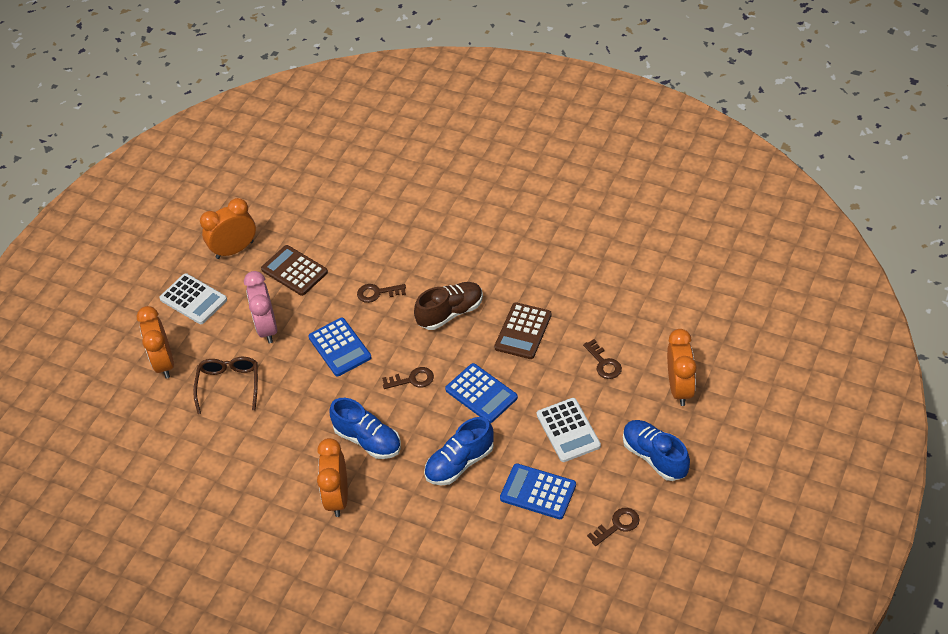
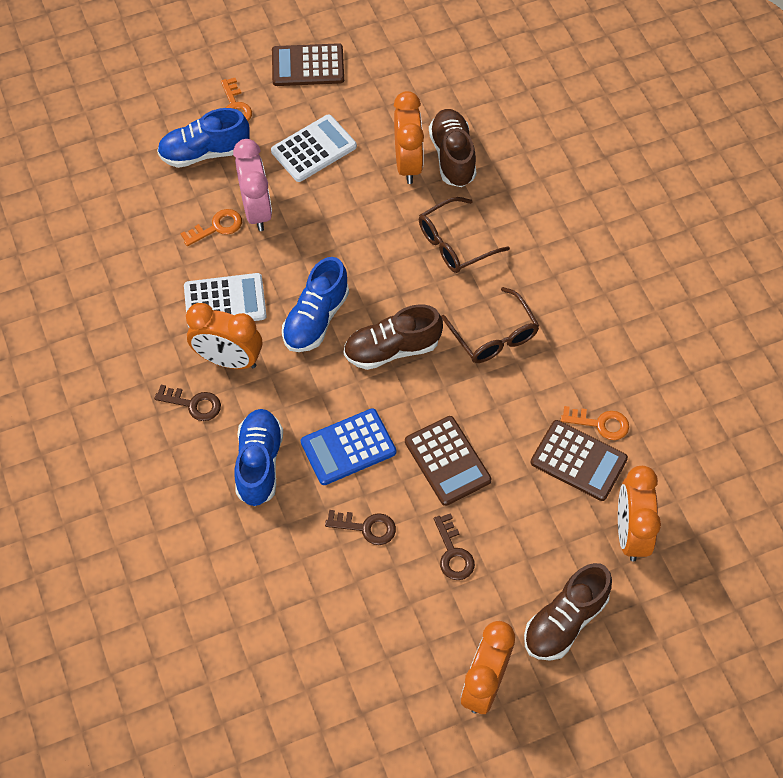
blue calculator: [308,318,371,376] [445,363,518,423] [500,464,576,519] = 3 -> [301,408,396,485] = 1
brown calculator: [261,245,328,296] [494,302,552,359] = 2 -> [272,43,344,86] [405,416,491,506] [531,420,628,501] = 3
brown glasses: [193,357,258,414] = 1 -> [419,197,510,273] [441,287,539,363] = 2
brown key: [357,284,406,303] [382,367,434,389] [583,339,622,379] [587,508,640,546] = 4 -> [154,385,221,421] [325,510,396,545] [434,513,475,580] = 3
brown shoe: [414,282,483,330] = 1 -> [344,304,443,370] [429,109,476,187] [524,563,612,661] = 3
orange key: none = 0 -> [180,209,242,246] [221,78,252,121] [561,406,629,440] = 3

